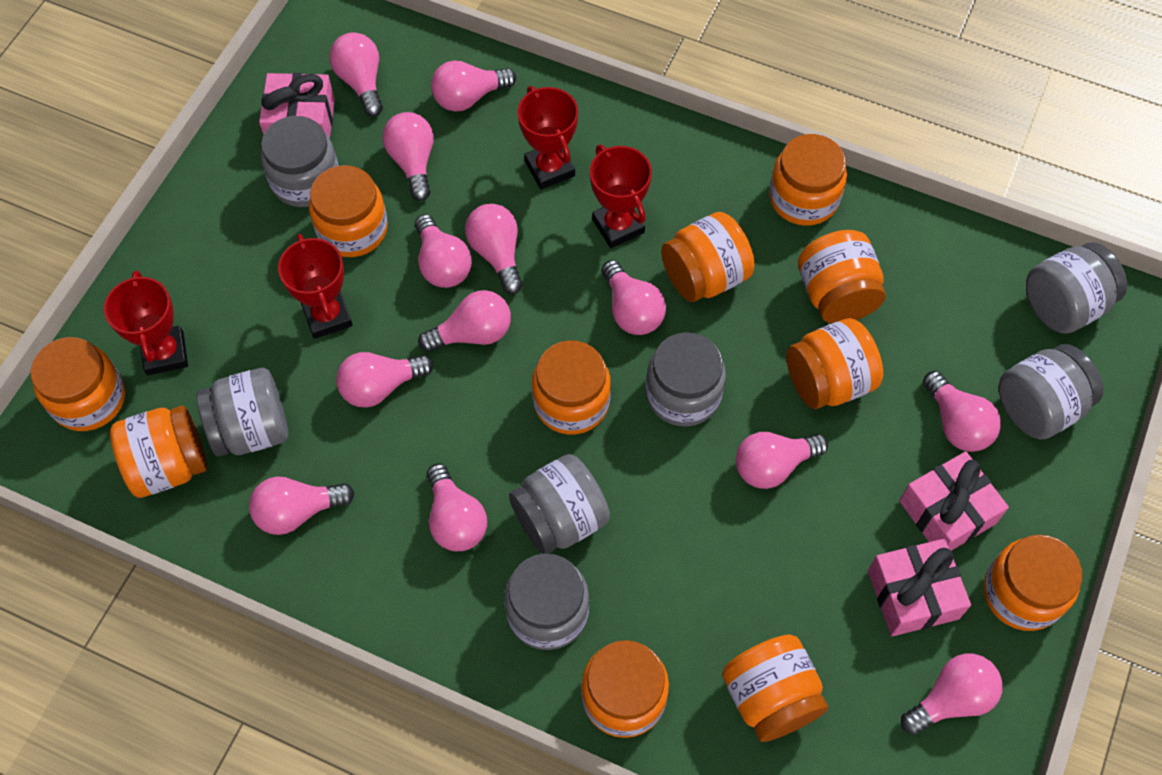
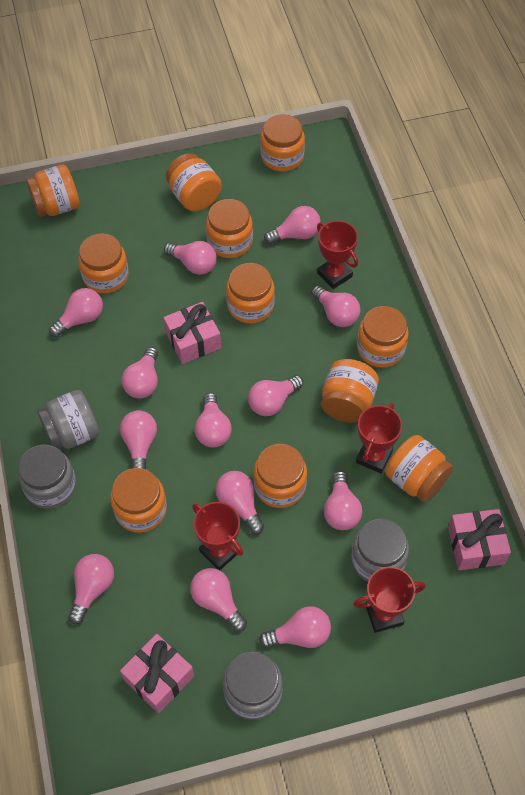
grey jar: [196,368,288,457] [261,116,338,207] [504,553,589,650] [509,454,610,554] [646,332,726,426] [999,344,1103,439] [1026,242,1127,334] = 7 -> [18,445,76,509] [37,390,99,450] [223,652,283,720] [351,519,409,581] = 4

